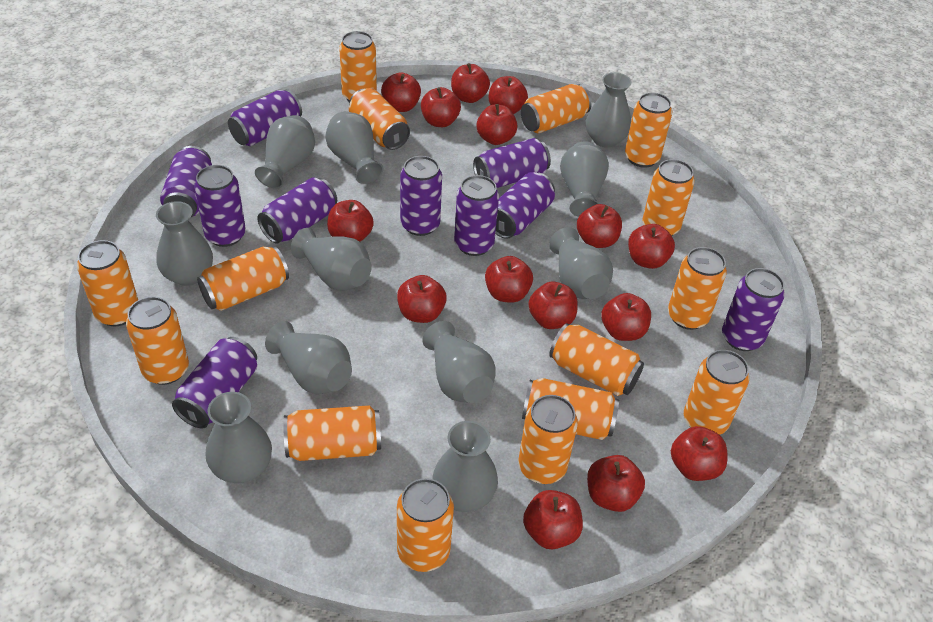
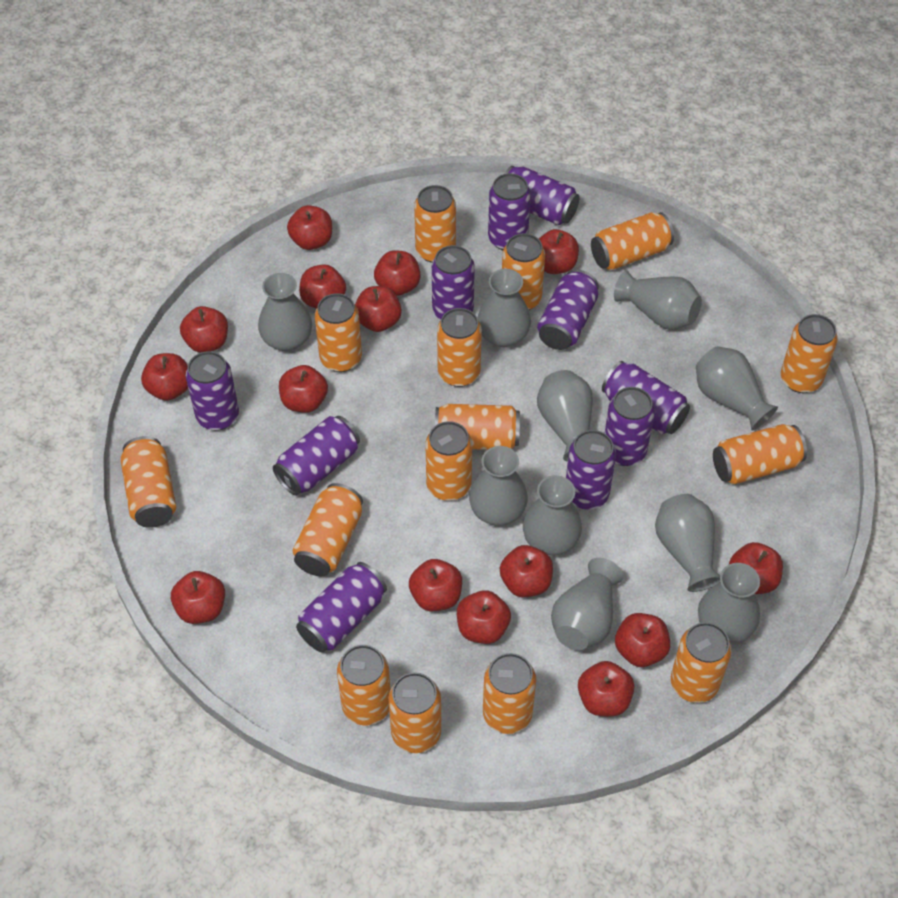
grey vase: [156,201,213,286] [205,392,272,483] [255,115,315,189] [265,321,352,394] [291,228,372,291] [325,111,384,184] [422,321,496,403] [432,421,498,512] [549,227,613,299] [560,141,609,217] [586,72,632,148] = 11 -> [258,273,312,351] [469,446,528,526] [478,269,531,347] [523,475,582,555] [537,370,593,462] [551,558,623,650] [614,270,702,330] [655,494,720,592] [696,346,778,431] [698,563,760,644] = 10

